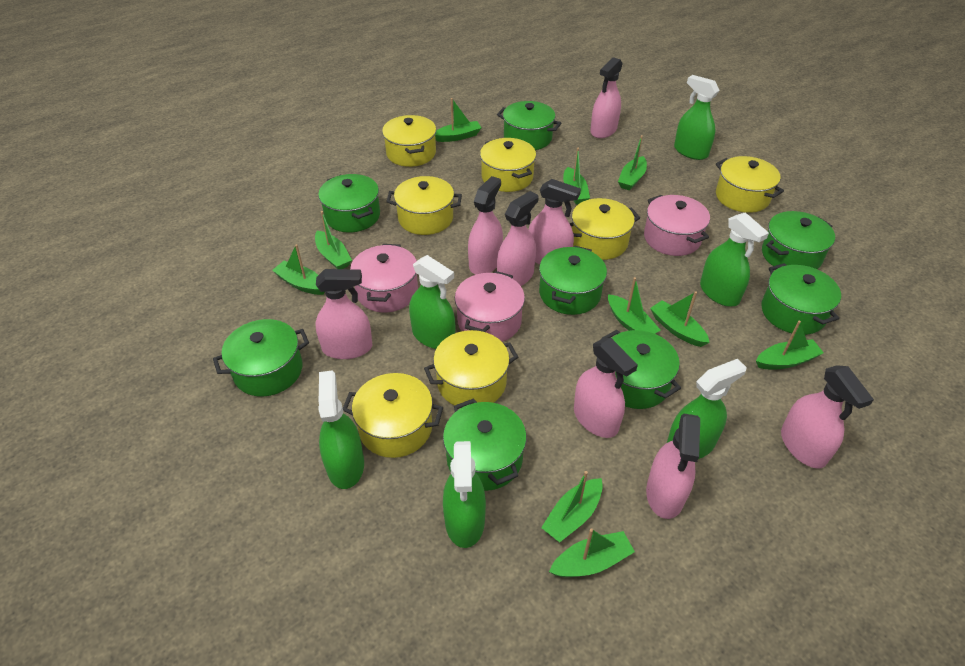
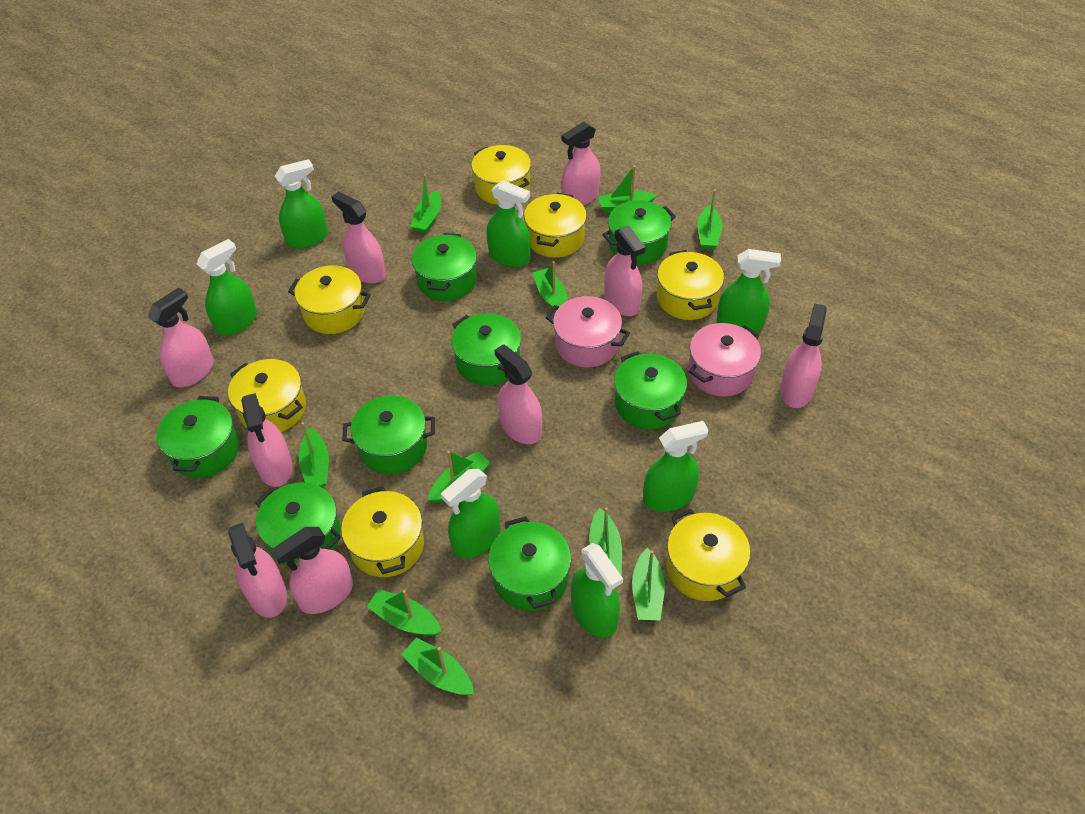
green spray bottle: [318,371,364,489] [409,255,455,349] [443,441,486,548] [667,359,747,459] [674,75,720,160] [700,212,769,307] = 6 -> [196,239,257,336] [275,159,328,249] [441,469,500,559] [486,180,531,267] [571,543,623,638] [643,421,708,512] [717,249,781,332] = 7
pink pot: [350,244,418,312] [455,271,525,342] [644,195,710,256] = 3 -> [546,296,630,367] [688,323,761,397] = 2
pink spray bottle: [315,269,373,359] [468,176,503,275] [497,191,538,286] [529,179,581,264] [574,338,638,438] [590,57,623,138] [646,414,700,519] [781,365,874,469] = 8 -> [148,288,214,387] [228,523,287,618] [241,393,293,487] [271,527,353,614] [331,192,386,284] [494,344,542,444] [561,122,601,206] [605,226,646,316] [780,303,827,408] = 9

